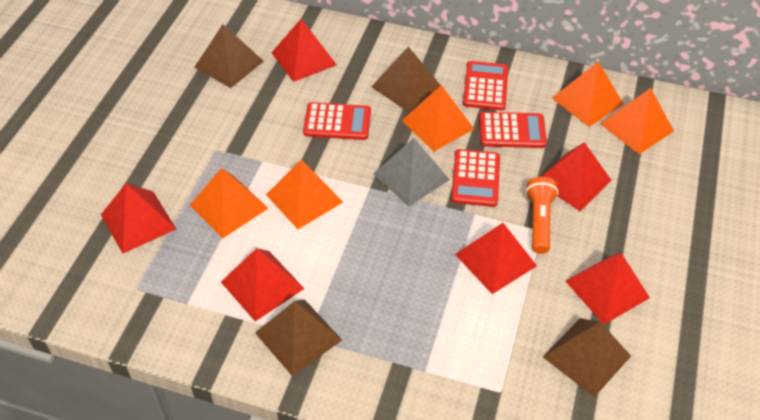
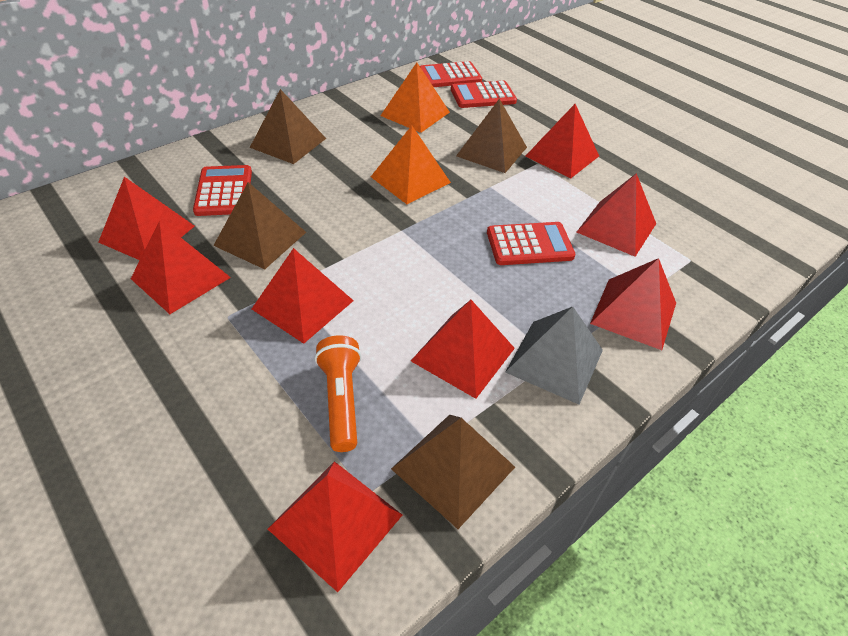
orange pyramid: [190,168,268,238] [266,160,343,229] [402,85,474,152] [552,61,623,127] [601,88,674,154] = 5 -> [371,125,451,204] [380,63,450,133] = 2
red pyramid: [101,183,176,254] [221,248,304,322] [271,19,337,82] [455,223,537,294] [541,142,612,211] [565,253,650,325] = 6 -> [98,177,195,260] [131,221,231,314] [252,248,354,344] [268,461,402,592] [411,300,515,399] [525,104,599,178] [577,173,656,257] [590,258,676,350] = 8

